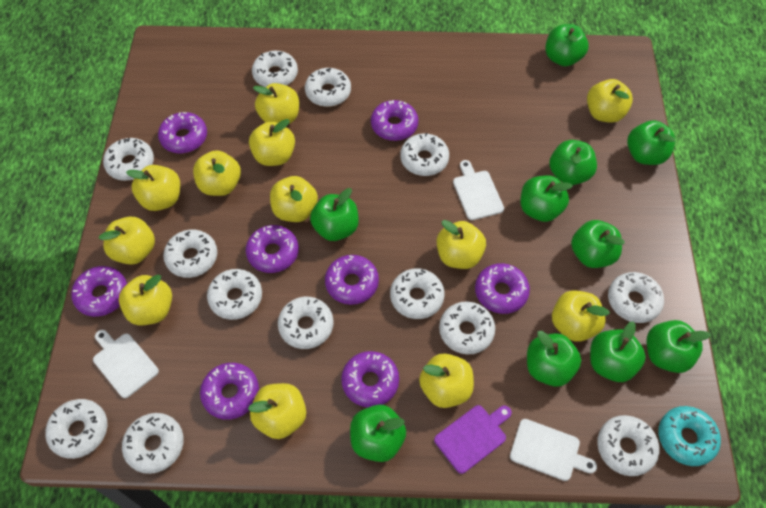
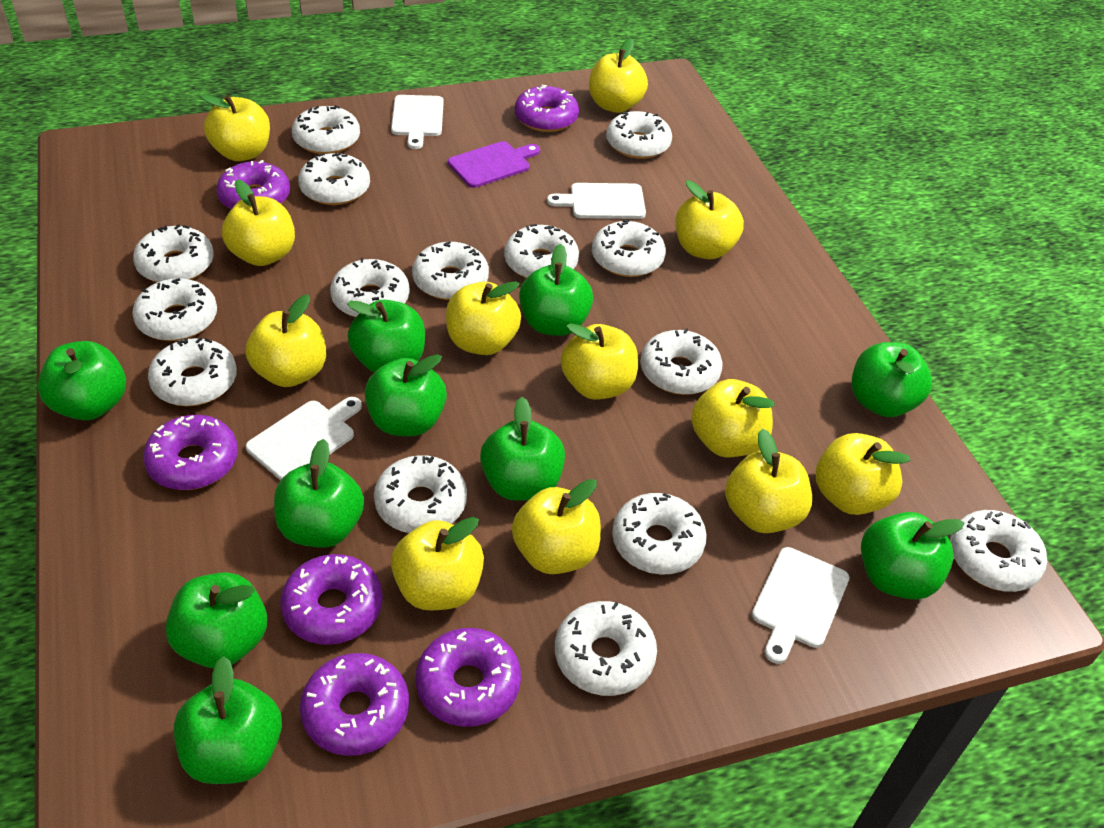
purple donut: [71,266,127,317] [158,112,207,153] [200,363,259,420] [246,225,299,273] [325,255,379,305] [341,351,399,407] [371,100,418,141] [475,263,530,314] = 8 -> [143,415,238,490] [216,160,290,209] [280,554,383,645] [300,653,409,756] [416,628,521,727] [515,85,579,132] = 6
turquoise donut: [658,406,721,466] = 1 -> none = 0
white cutting board: [93,330,159,398] [453,160,504,220] [510,419,597,481] = 3 -> [246,397,362,480] [391,95,444,149] [547,183,646,219] [752,547,850,664] = 4
white donut: [45,399,107,459] [103,138,154,181] [122,413,184,474] [163,229,217,278] [207,269,262,320] [252,51,298,87] [278,297,333,349] [305,68,351,107] [390,268,445,319] [400,133,449,176] [439,301,495,355] [597,415,659,476] [608,272,664,323] = 13 -> [132,278,217,341] [133,224,214,282] [148,338,237,406] [292,105,360,154] [298,153,370,205] [330,258,410,317] [374,455,467,533] [412,241,489,300] [504,224,579,278] [555,601,657,696] [592,219,666,277] [606,111,672,159] [612,493,707,575] [640,328,722,395] [950,510,1047,592] = 15

